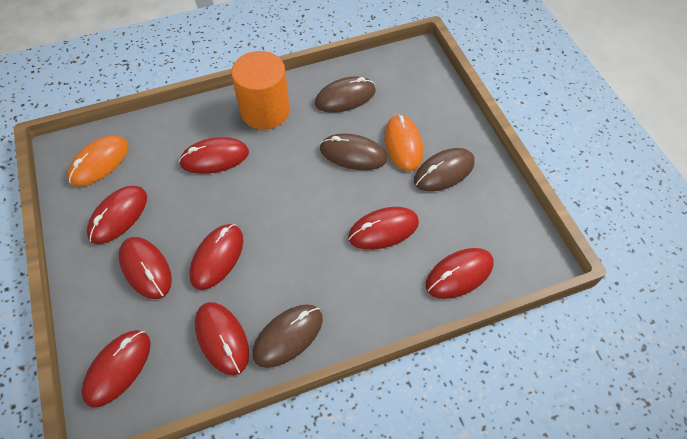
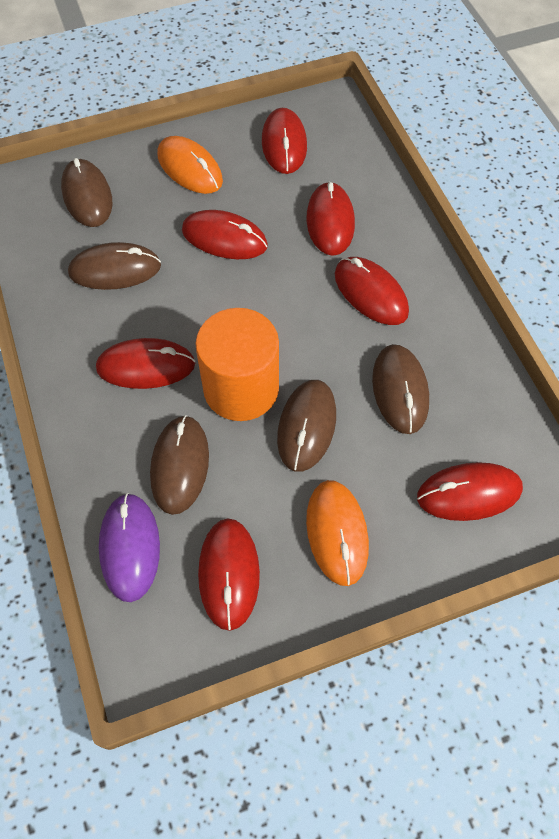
brown mouse: [252,304,323,368] [315,76,376,113] [320,133,387,170] [414,148,475,192] = 4 -> [61,158,113,227] [68,242,161,290] [150,415,209,515] [277,380,336,472] [372,344,429,434] = 5
purple mouse: none = 0 -> [99,493,160,602] = 1
red mouse: [81,330,151,408] [87,186,147,244] [119,237,172,299] [179,137,249,174] [189,224,244,290] [195,302,249,375] [348,207,419,250] [426,248,493,299] = 8 -> [96,338,195,389] [182,210,268,259] [198,519,260,631] [262,108,307,174] [306,182,355,256] [335,257,409,325] [417,462,523,521] = 7

